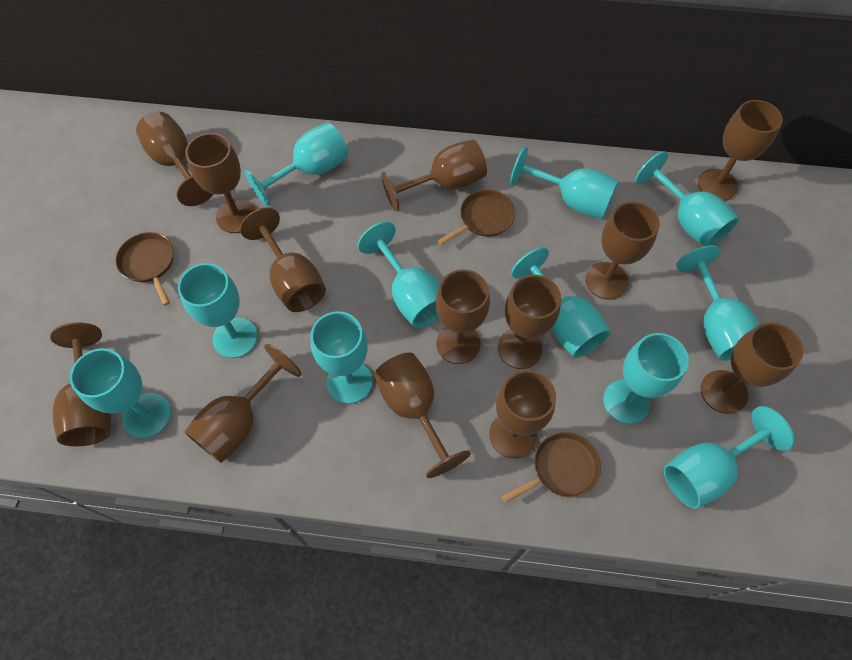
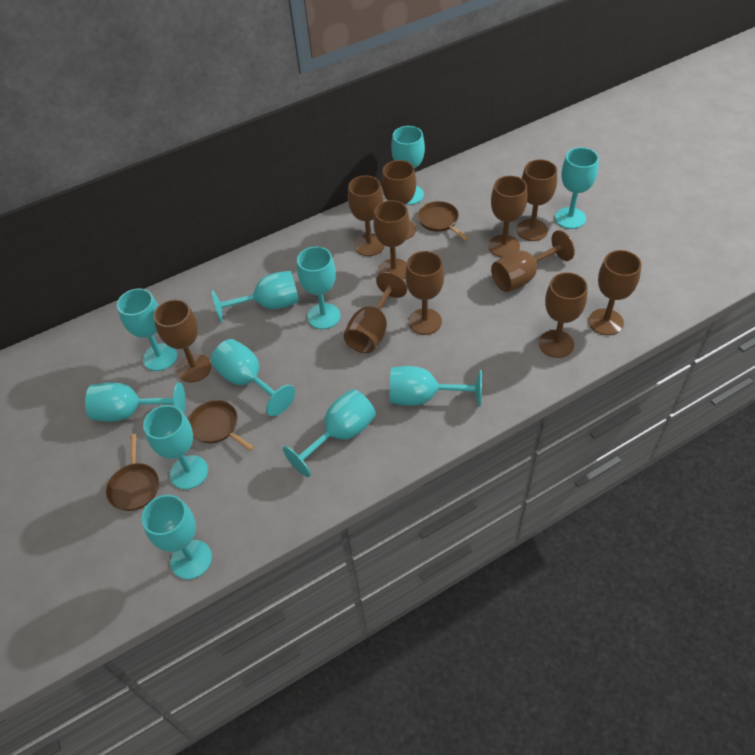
brown goblet: [50,323,111,446] [136,112,213,206] [184,344,302,463] [185,133,256,233] [240,208,326,312] [374,352,471,478] [381,140,487,212] [436,269,490,364] [489,370,556,458] [498,275,561,369] [585,202,660,300] [698,100,783,201] [701,322,804,414] = 13 -> [153,299,211,382] [344,272,407,353] [348,175,385,256] [373,200,410,280] [382,160,416,240] [405,251,444,335] [488,176,528,257] [491,230,575,292] [516,159,557,241] [539,272,588,358] [588,250,642,335] = 11

